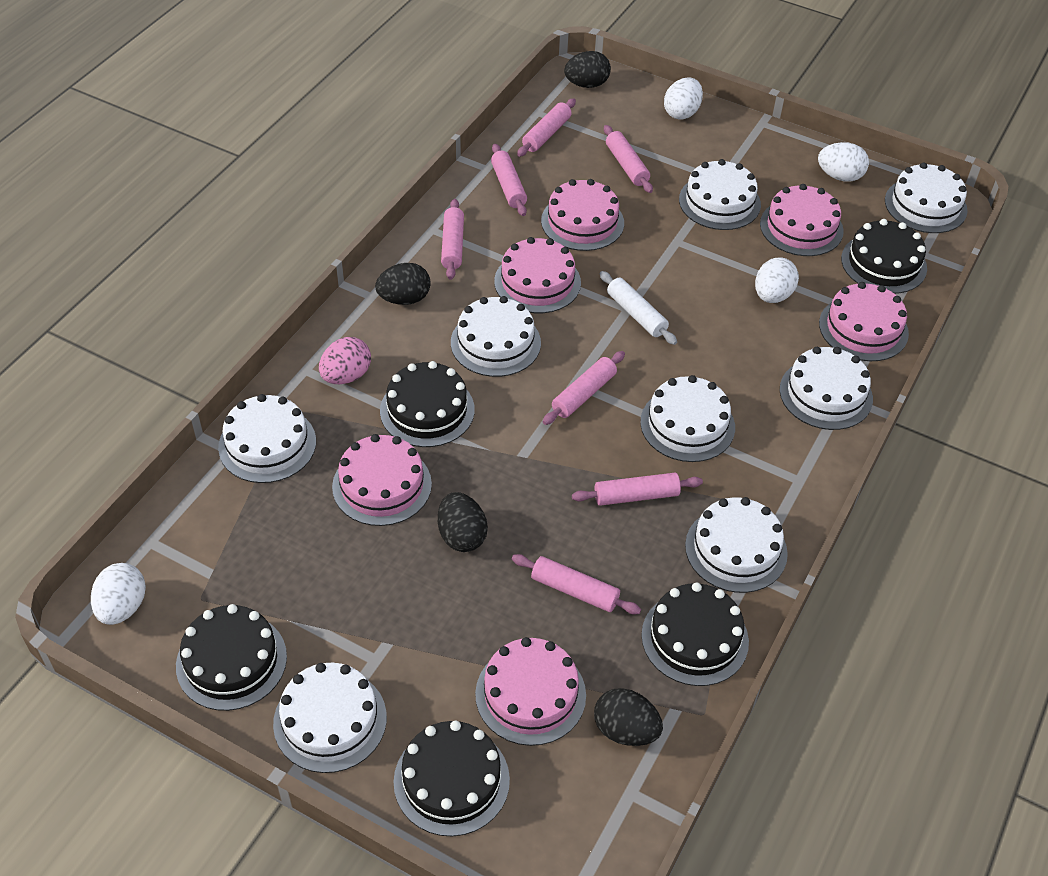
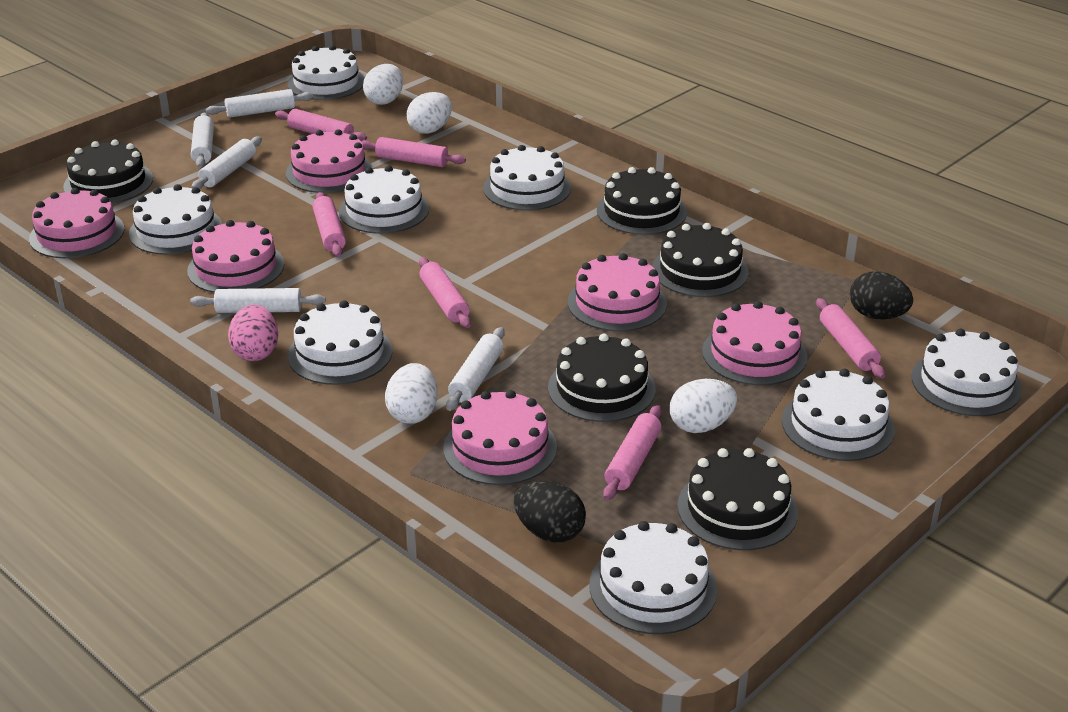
black egg: [375,263,431,305] [438,492,488,552] [564,51,611,88] [594,688,663,746] = 4 -> [514,481,586,542] [850,271,913,319] = 2
pink rolling pin: [441,199,464,280] [491,144,527,216] [512,554,641,614] [517,98,576,157] [543,351,625,425] [572,473,703,506] [604,125,653,193] = 7 -> [275,109,367,141] [313,192,346,257] [361,137,466,167] [419,257,471,328] [603,405,662,500] [816,298,885,379] = 6
white rolling pin: [600,271,677,345] = 1 -> [190,288,326,313] [191,113,214,168] [191,137,262,189] [205,89,313,118] [446,327,505,411] = 5

